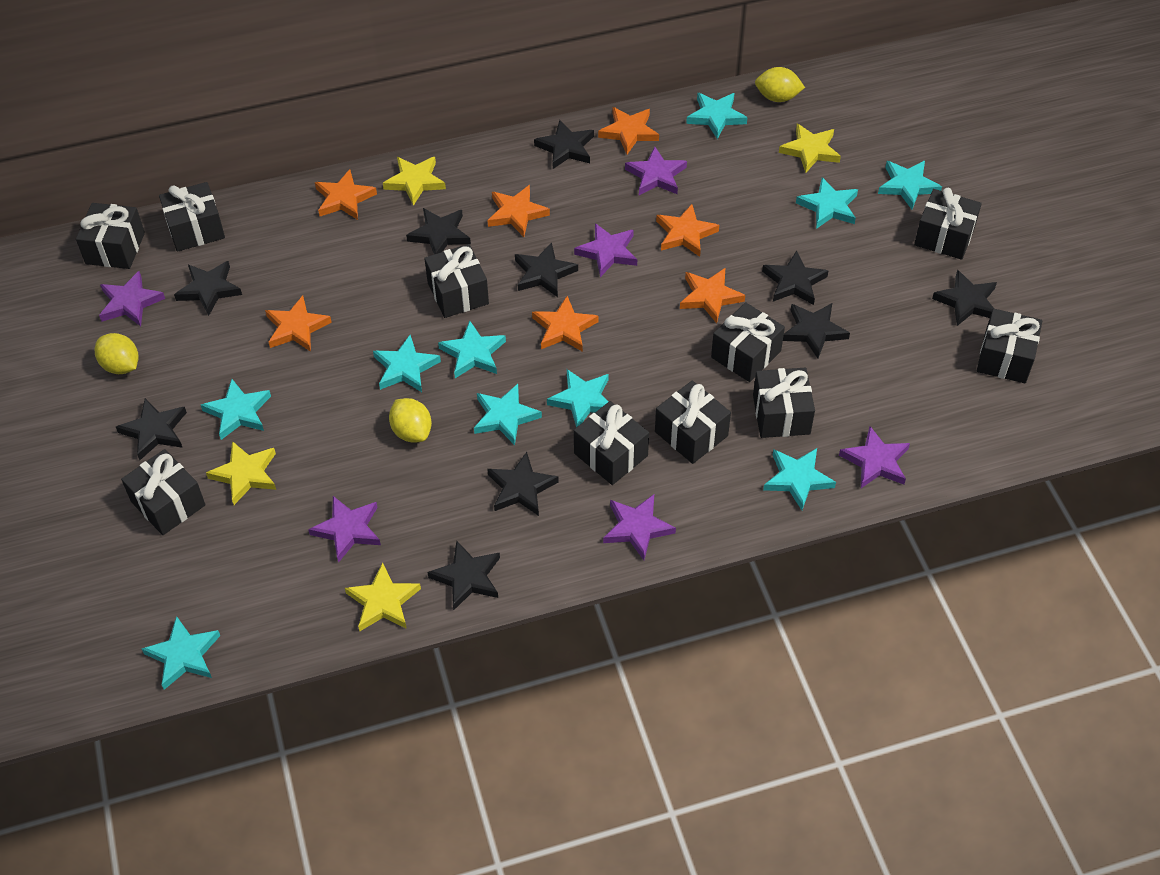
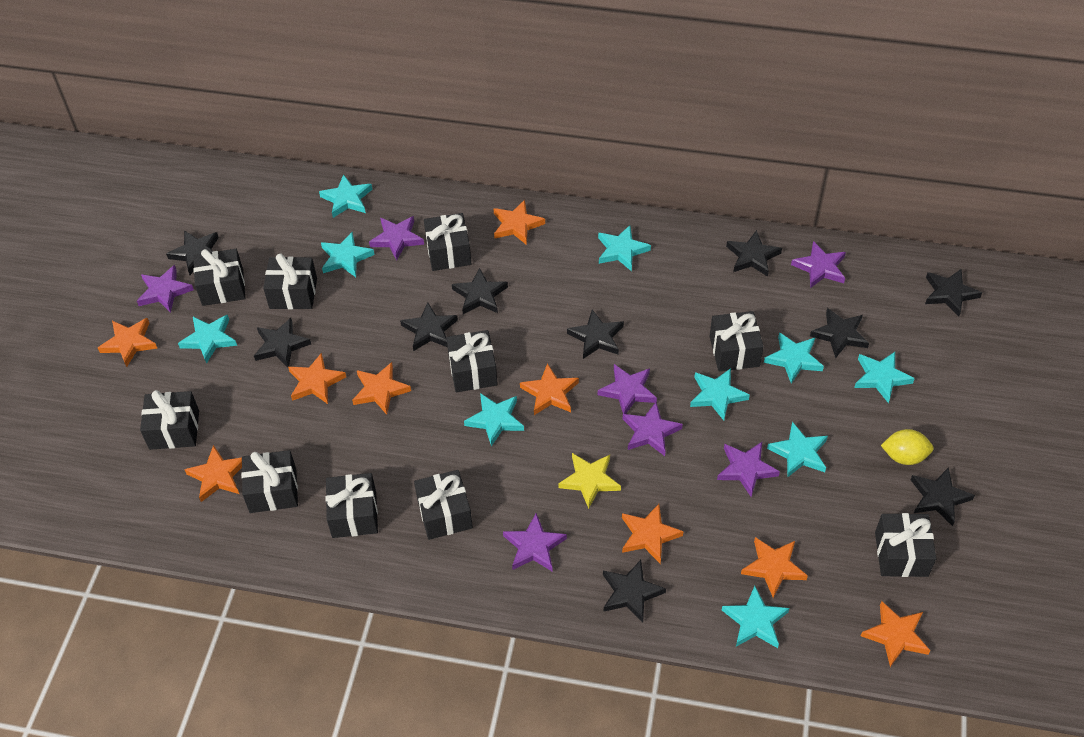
orange star: [265,296,332,352] [315,169,377,220] [488,185,550,237] [532,296,599,352] [598,107,659,154] [656,204,719,257] [680,268,745,323] = 7 -> [98,318,157,367] [184,445,242,502] [288,353,346,404] [352,362,411,415] [494,200,545,245] [520,363,579,415] [622,504,683,564] [741,537,808,598] [861,601,930,667] = 9
purple star: [99,271,165,326] [308,496,381,563] [574,223,637,277] [603,494,676,560] [625,146,687,195] [839,426,910,488] = 6 -> [137,265,194,313] [369,216,424,260] [503,513,567,572] [598,364,657,414] [623,402,683,456] [717,442,780,497] [791,241,846,288] = 7
yellow lemon: [95,333,138,374] [389,398,432,442] [755,67,805,102] = 3 -> [881,429,934,465] = 1
yellow star: [206,441,276,505] [345,562,421,631] [383,157,446,206] [779,124,841,173] = 4 -> [558,453,621,509] = 1

